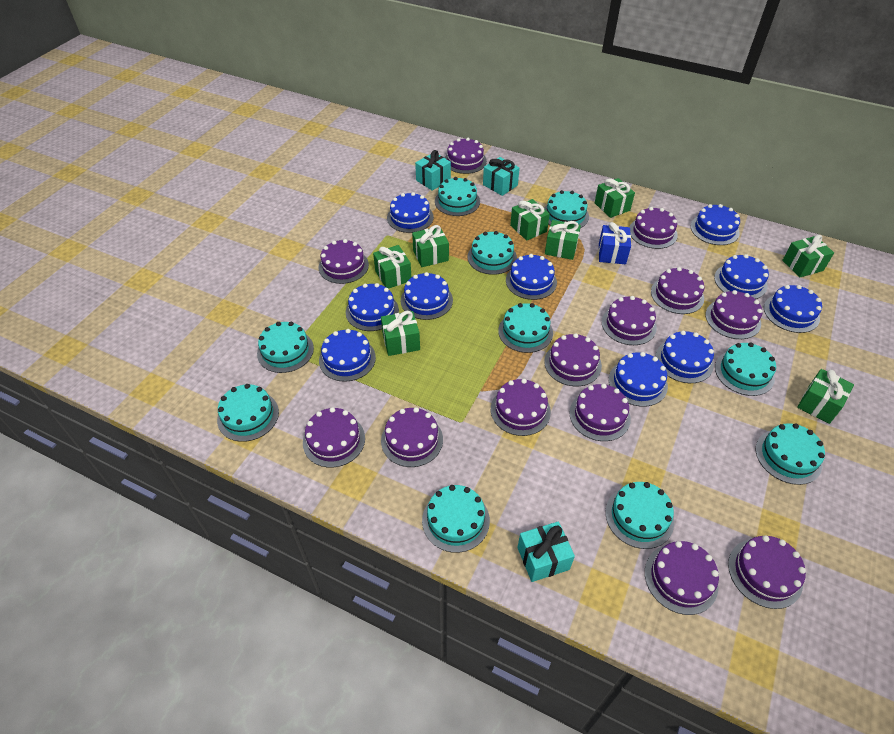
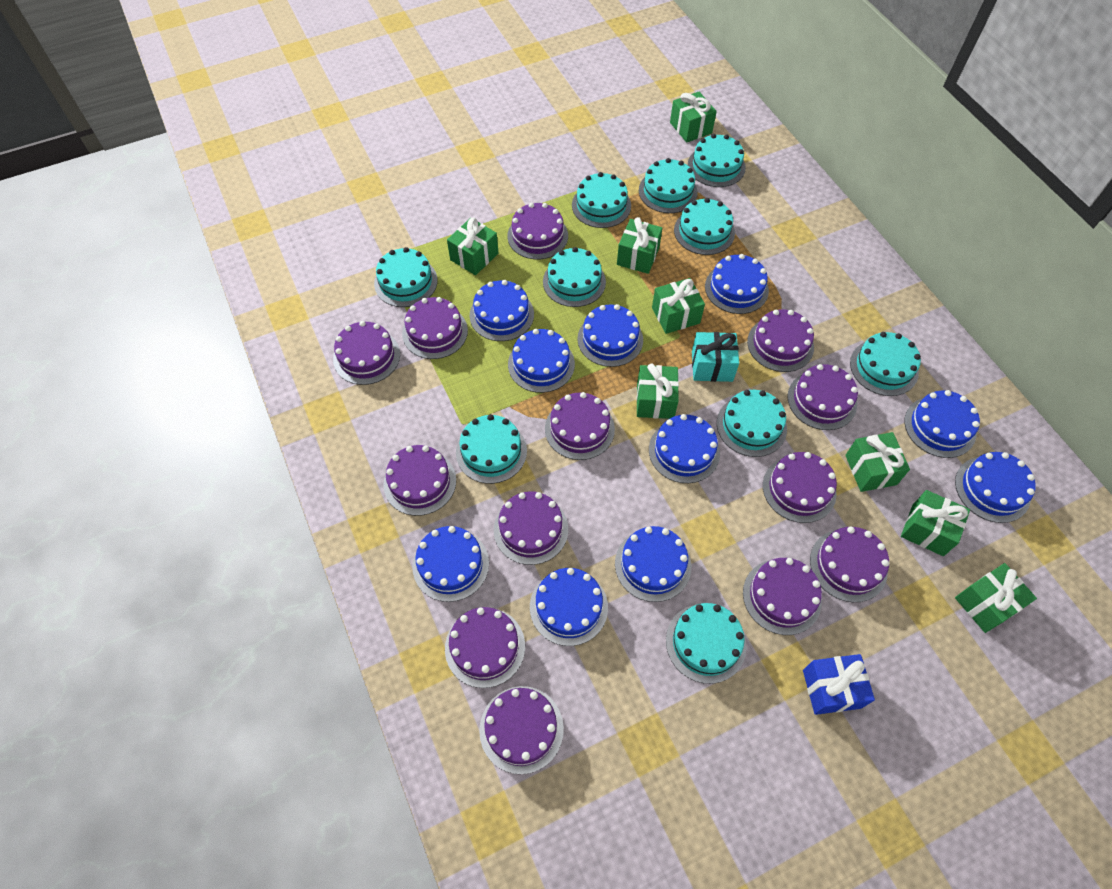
turquoise gift: [415,150,451,191] [483,157,520,196] [517,521,575,582] = 3 -> [692,332,739,382] = 1

